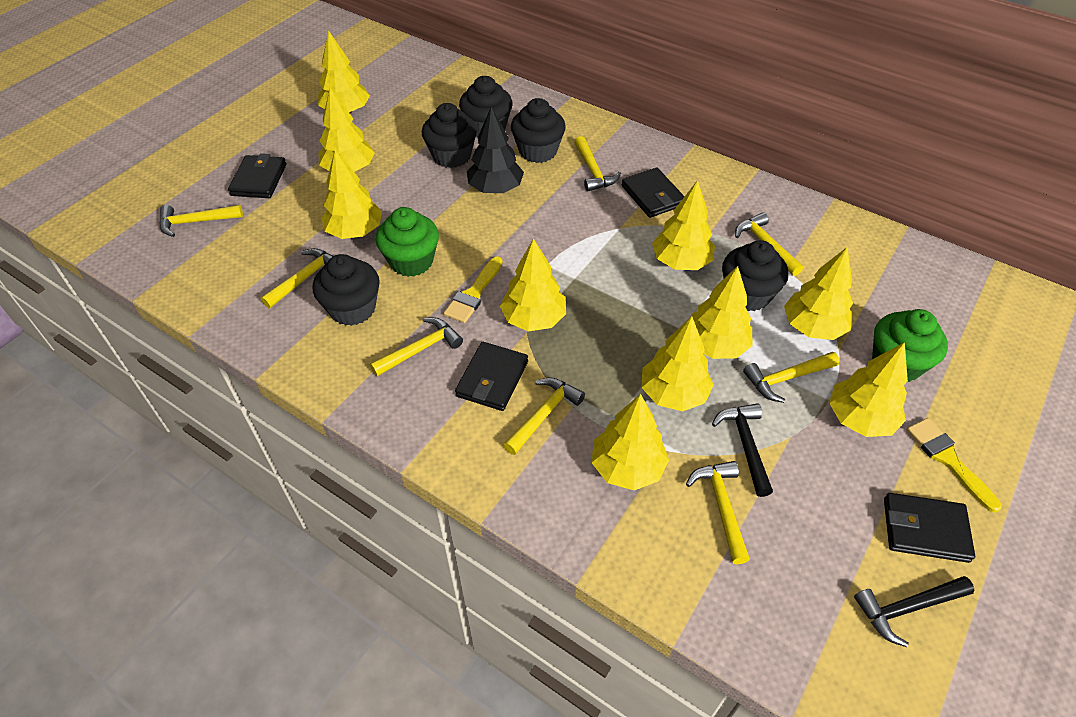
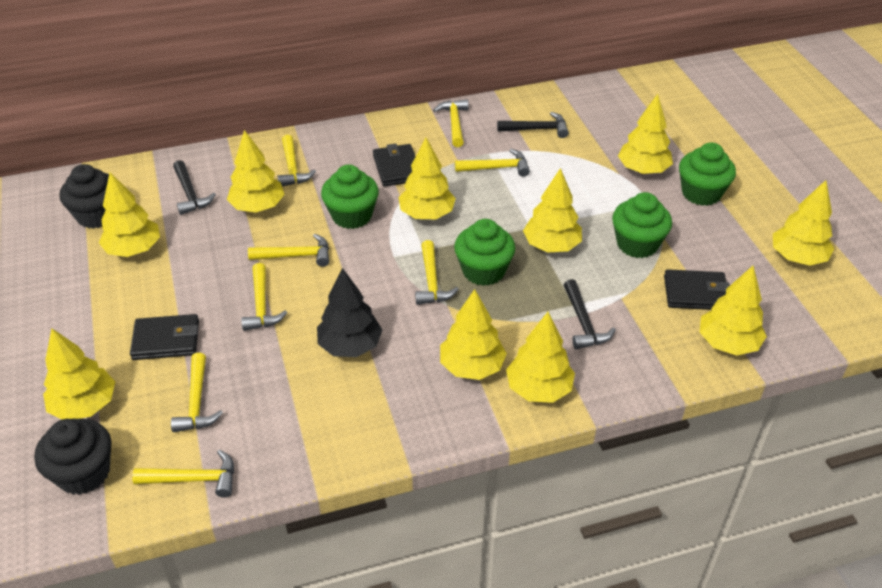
black cupcake: [313,254,380,326] [422,103,477,168] [459,76,513,138] [511,98,566,163] [722,240,788,311] = 5 -> [34,418,112,495] [60,164,109,229] = 2
black hammer: [712,403,773,497] [854,576,974,647] = 2 -> [173,160,216,215] [497,112,569,138] [564,279,616,349] = 3
black wallet: [228,153,286,198] [455,342,528,411] [621,168,685,218] [884,493,975,563] = 4 -> [130,314,199,360] [373,143,416,187] [664,269,730,310] = 3
green cupcake: [376,207,439,277] [872,309,948,382] = 2 -> [321,165,379,229] [454,219,515,286] [612,192,672,258] [679,142,736,206] = 4
yellow brush: [444,256,503,323] [906,418,1002,513] = 2 -> none = 0

